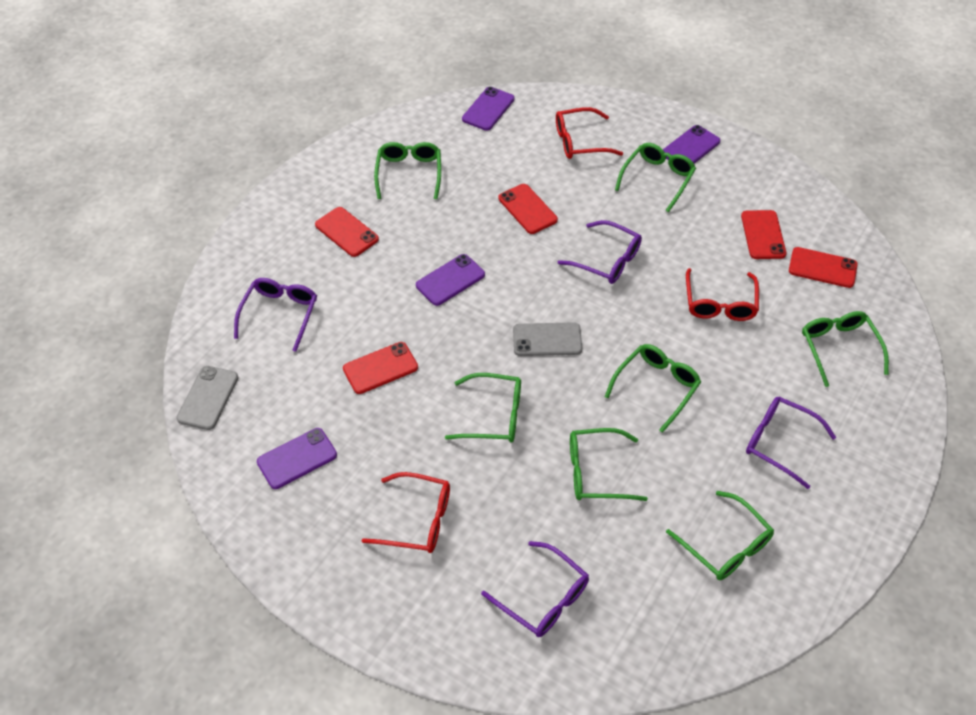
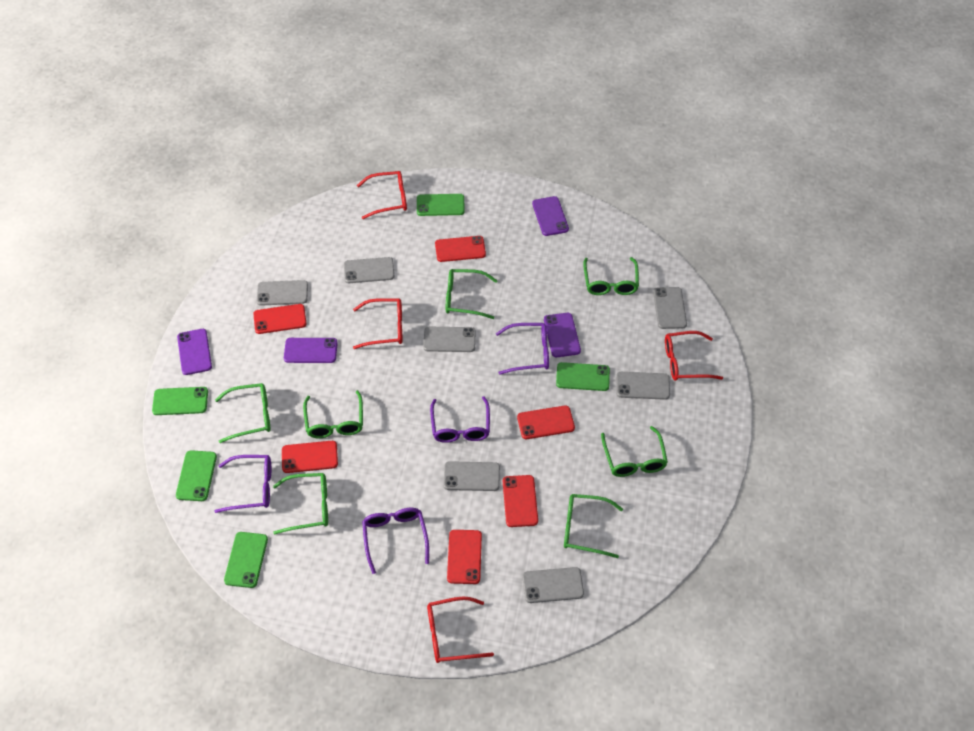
green phone: none = 0 -> [152,387,208,415] [176,450,217,501] [224,532,268,588] [417,194,465,216] [556,362,610,391] = 5
grey phone: [176,366,238,430] [513,322,582,356] = 2 -> [257,280,308,306] [344,257,394,283] [423,327,476,352] [443,461,500,491] [522,567,584,603] [616,372,670,400] [653,287,687,329] = 7
red glasses: [361,472,450,553] [556,107,623,159] [686,268,759,321] = 3 -> [353,298,402,349] [357,171,407,219] [427,597,494,663] [665,331,723,381] = 4
red phone: [315,207,379,257] [343,342,418,394] [498,184,558,234] [741,210,786,259] [789,247,858,288] = 5 -> [253,304,307,334] [282,441,338,473] [435,236,486,262] [447,530,482,584] [503,475,538,527] [517,405,575,439] = 6

